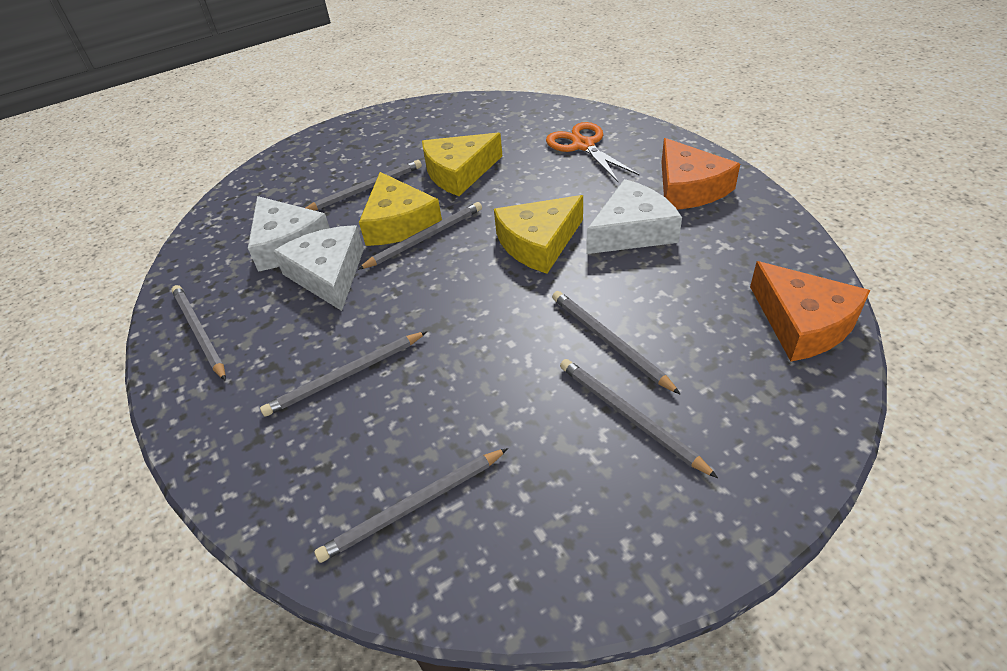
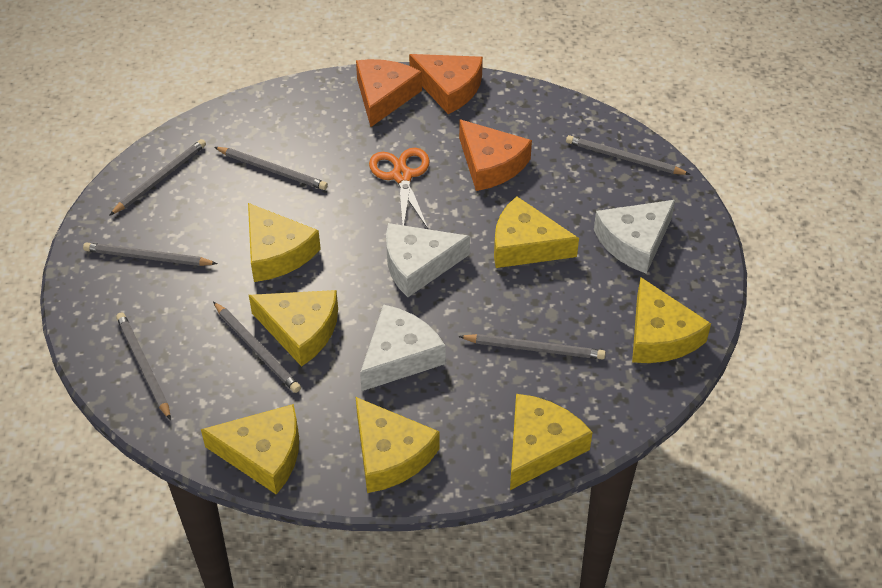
orange cheese: [661,138,740,209] [750,261,870,361] = 2 -> [356,59,422,127] [409,54,483,114] [459,119,532,191] = 3
yellow cheese: [359,172,442,246] [422,133,502,196] [494,195,583,274] = 3 -> [201,404,299,495] [248,203,321,282] [249,290,338,367] [356,397,439,493] [494,196,579,268] [510,394,593,490] [632,277,711,363] = 7

